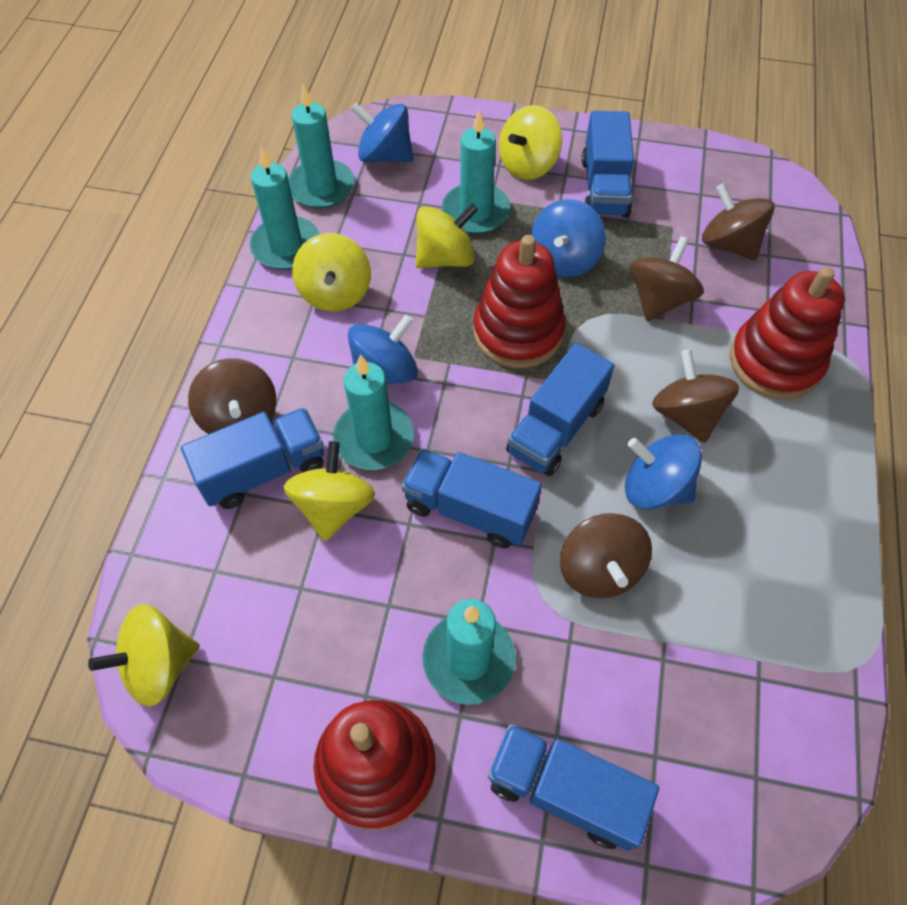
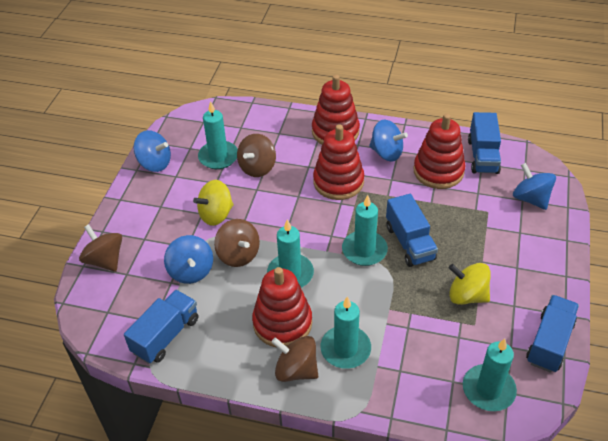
blue truck: [181,408,324,509] [401,449,542,548] [488,724,659,851] [506,343,615,476] [581,111,634,218] = 5 -> [124,290,198,364] [386,194,438,267] [468,112,501,174] [526,295,579,373] = 4
brown spinning top: [188,358,276,434] [560,513,652,598] [630,236,704,322] [652,349,739,443] [702,183,775,261] = 5 -> [79,224,122,272] [214,219,260,267] [237,134,276,177] [271,336,318,382] = 4
red stacking toy: [313,700,436,831] [473,235,565,368] [730,267,845,399] = 3 -> [252,267,312,347] [312,75,360,144] [313,124,364,200] [414,114,465,189] = 4
yellow spinning top: [88,604,200,707] [284,441,375,541] [292,233,371,312] [416,203,478,268] [499,105,562,180] = 5 -> [193,180,234,226] [449,263,491,305] = 2

